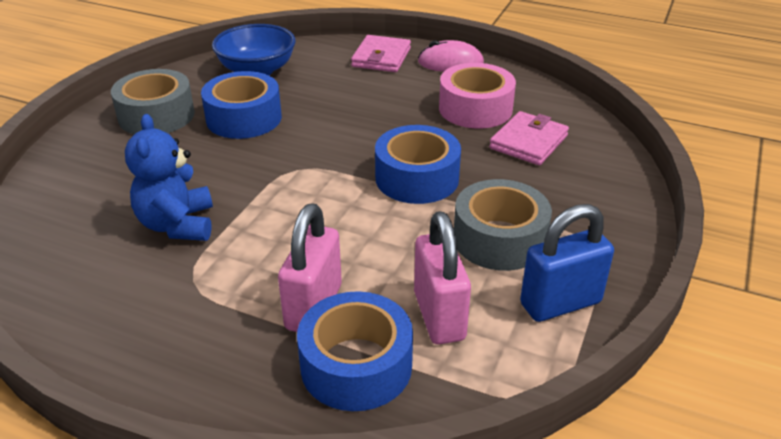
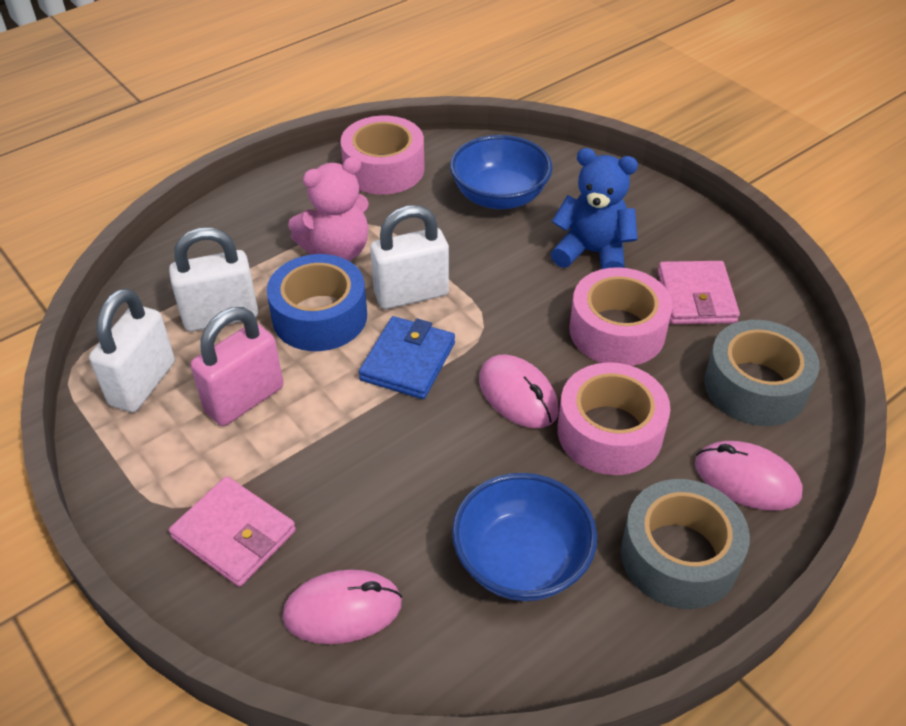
blue bowl: [212,24,296,75] = 1 -> [450,135,553,209] [452,473,597,601] = 2
blue padlock: [520,204,614,322] = 1 -> none = 0
blue tape: [201,71,282,139] [297,291,413,411] [375,125,461,204] = 3 -> [267,254,367,351] = 1
blue wallet: none = 0 -> [359,316,455,399] = 1
pink mouse: [418,40,484,72] = 1 -> [282,569,402,644] [479,355,559,428] [695,441,803,511] = 3
pink padlock: [278,203,342,332] [414,211,471,344] = 2 -> [191,307,283,426] = 1
pink tape: [439,63,516,129] = 1 -> [340,116,425,195] [557,362,670,475] [569,267,673,366] = 3
pink teddy bear: none = 0 -> [288,157,369,261] = 1
white padlock: none = 0 -> [89,288,175,412] [169,227,258,332] [370,205,449,309] = 3

